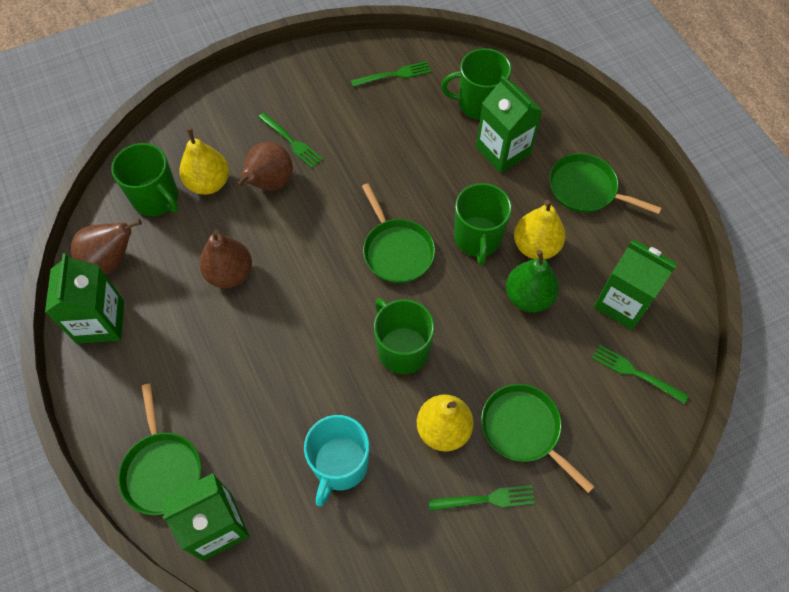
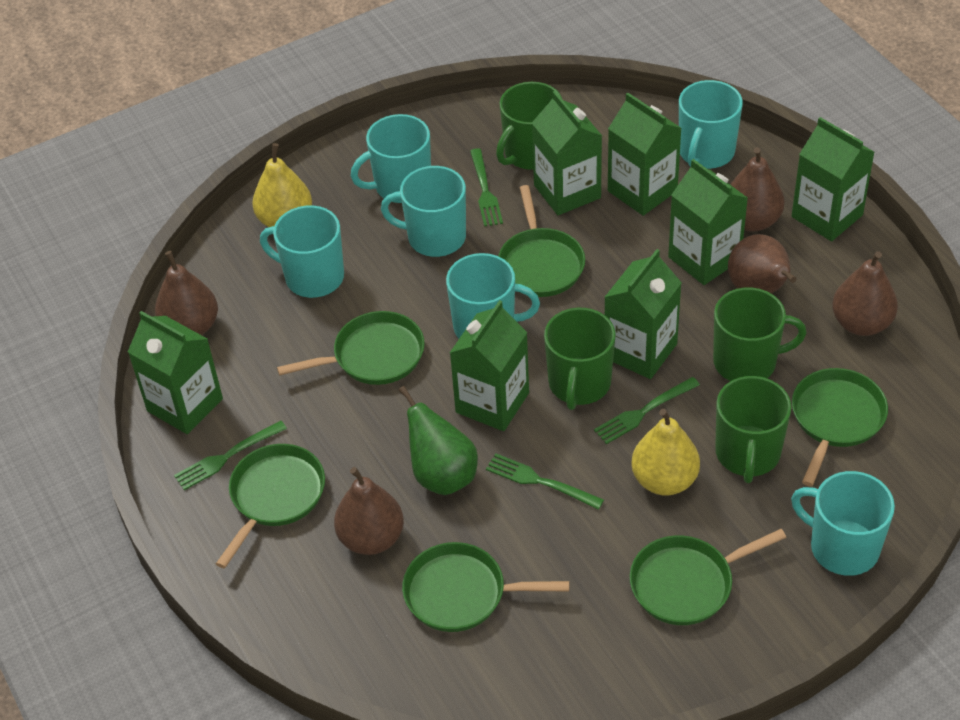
brown pear: [71,219,142,275] [199,229,252,288] [236,142,293,191] = 3 -> [155,251,218,335] [334,467,404,555] [728,234,796,294] [730,147,785,231] [832,251,898,336] = 5
green carton: [45,253,124,344] [162,473,249,561] [476,75,543,173] [594,239,677,330] = 4 -> [128,311,223,434] [450,300,529,431] [532,91,602,215] [605,249,682,379] [608,93,682,216] [668,159,748,285] [792,117,874,241] = 7
green pan: [118,384,202,515] [362,183,435,283] [481,384,595,493] [549,153,661,214] = 4 -> [216,444,325,568] [277,311,425,385] [402,542,570,632] [498,185,585,297] [630,529,787,625] [792,368,888,487] = 6
turquoise mug: [304,415,369,506] = 1 -> [260,205,344,298] [351,114,431,203] [381,166,466,257] [446,253,540,339] [679,80,743,169] [791,471,895,576] = 6
yellow pear: [179,128,229,195] [417,394,474,451] [514,200,565,259] = 3 -> [252,143,312,227] [631,409,700,496] = 2

